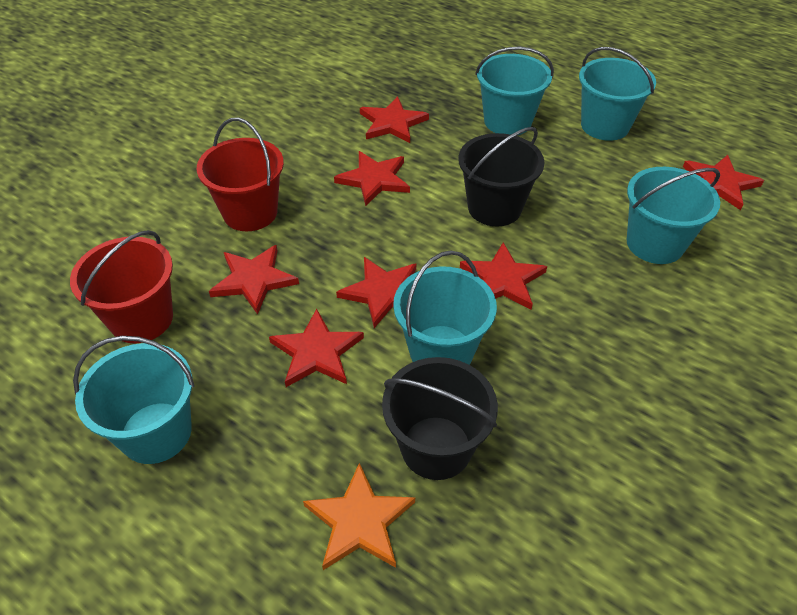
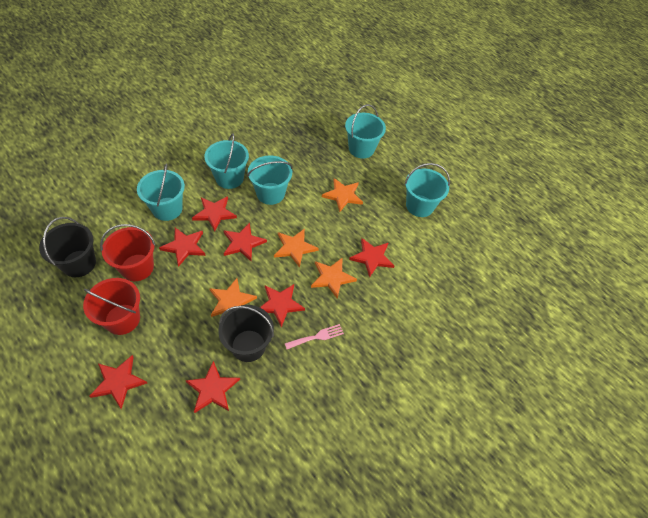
orange star: [303,463,415,570] = 1 -> [209,278,257,317] [274,228,319,268] [311,258,357,299] [322,178,363,212] = 4
pink fork: none = 0 -> [285,324,344,349] = 1

